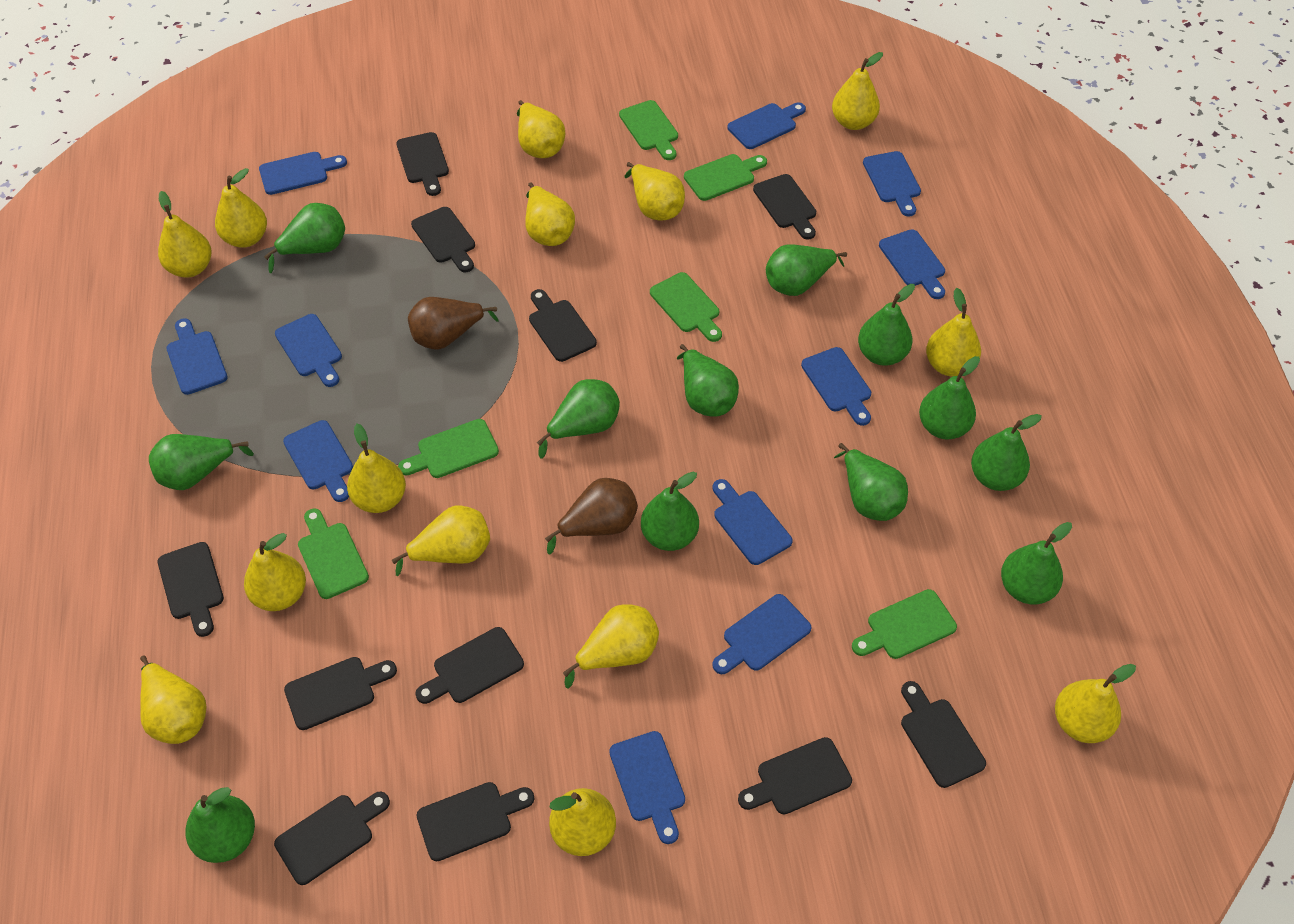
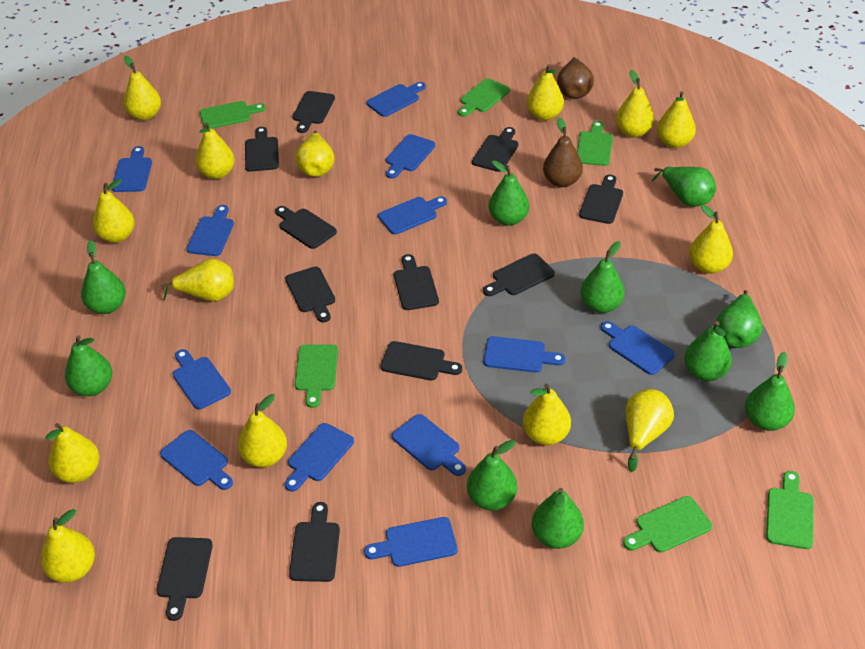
blue cutting board: [166,318,228,395] [259,152,347,195] [275,314,342,387] [283,420,353,502] [609,731,685,844] [712,594,812,674] [713,479,793,565] [727,103,806,149] [801,347,871,426] [863,151,921,216] [879,229,945,299] = 11 -> [112,146,152,192] [160,430,233,490] [173,349,231,409] [186,205,234,256] [285,423,354,492] [364,517,457,567] [366,82,426,117] [378,196,447,235] [386,134,435,179] [392,414,466,476] [484,336,565,373] [601,321,675,375] = 12
green pear: [149,434,254,490] [186,787,255,863] [264,203,345,273] [537,379,620,459] [641,472,699,551] [677,344,739,417] [766,244,847,296] [834,443,908,521] [858,284,915,366] [919,356,980,440] [971,414,1042,491] [1001,522,1072,605] = 12 -> [65,335,112,396] [81,240,126,314] [467,440,517,511] [489,160,529,226] [532,488,584,549] [581,241,625,313] [651,167,716,207] [684,321,732,381] [716,290,762,348] [745,352,795,431] = 10

